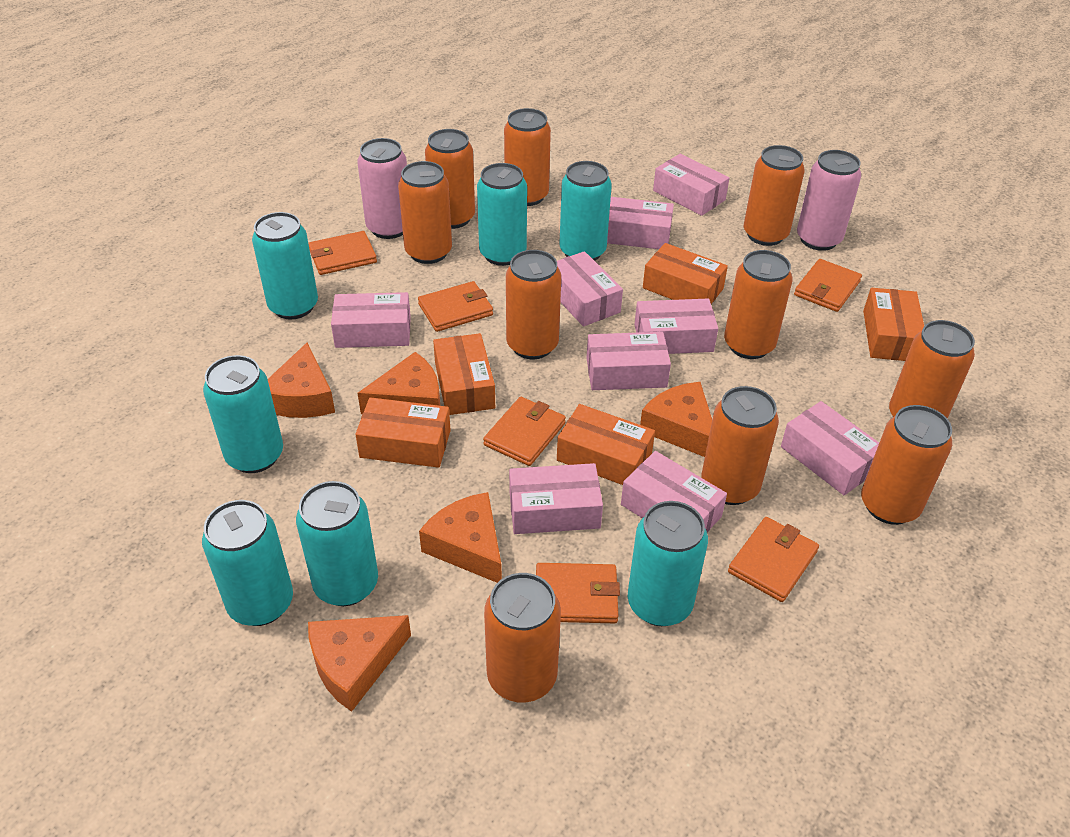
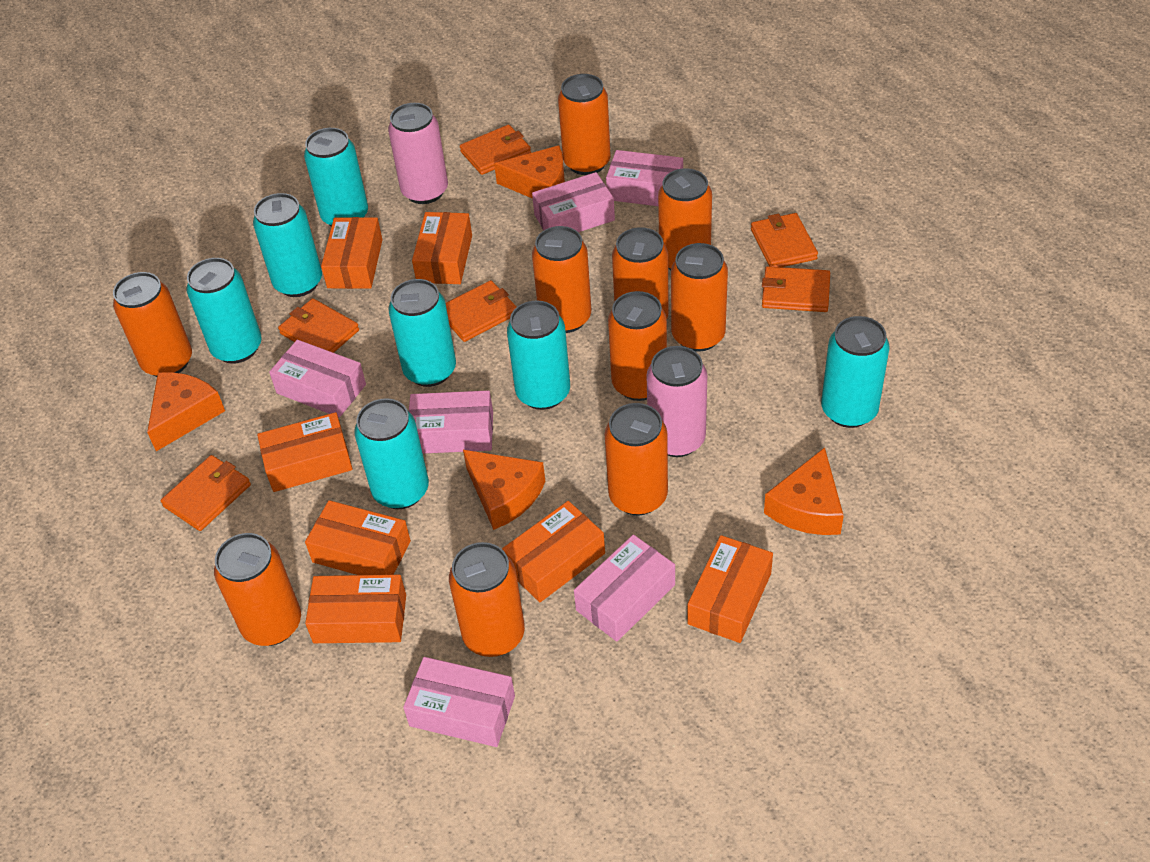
orange box: [355,397,451,468] [433,333,495,415] [557,404,655,485] [643,243,728,304] [863,288,924,361] = 5 -> [257,412,353,492] [305,500,411,575] [305,575,406,643] [321,217,383,289] [412,212,472,284] [502,501,605,602] [687,535,773,643] = 7
orange cheese: [268,343,335,418] [308,615,411,712] [358,352,440,414] [419,492,502,583] [640,382,712,457] = 5 -> [147,372,225,451] [463,450,545,530] [494,145,565,199] [764,447,844,535] = 4
pink box: [331,292,411,348] [509,463,603,534] [557,251,623,327] [586,332,671,390] [607,197,674,249] [621,451,727,533] [634,298,718,354] [653,154,729,216] [781,401,879,495] = 9 -> [269,340,366,418] [403,657,515,747] [408,390,493,453] [532,172,615,232] [574,535,675,642] [606,150,683,206] = 6

